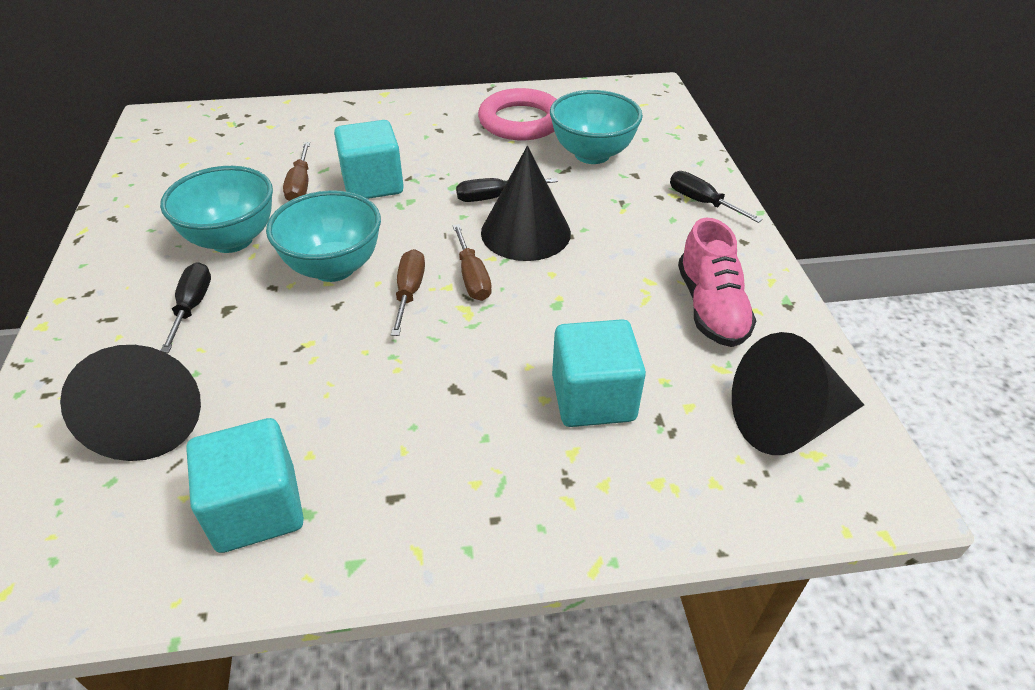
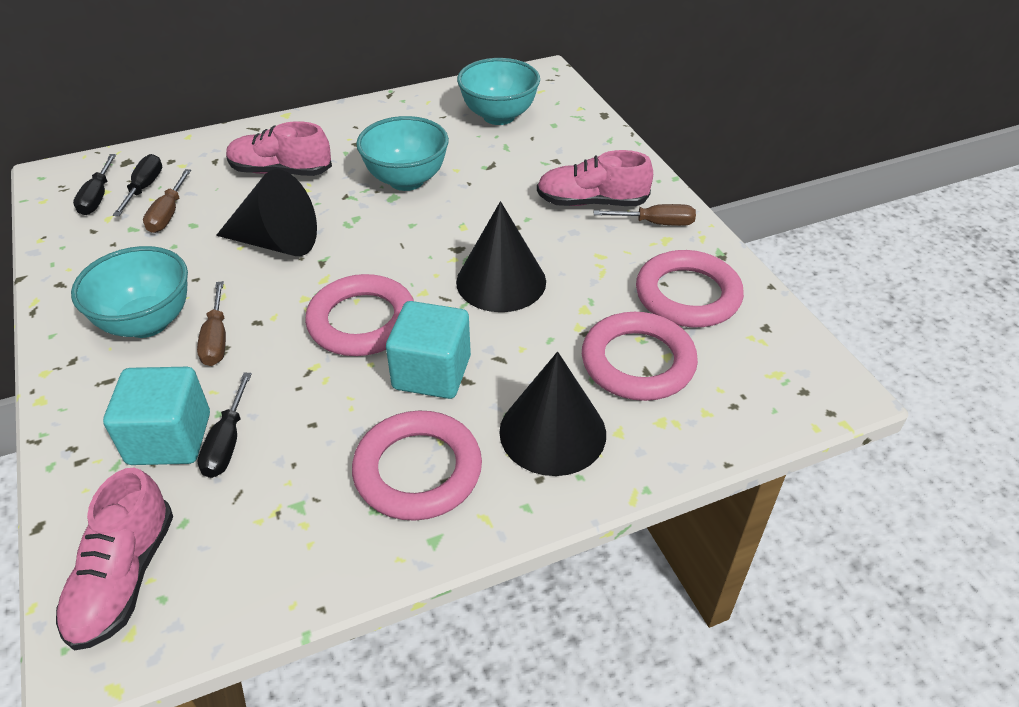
pink ring: [478,88,557,140] = 1 -> [305,274,414,356] [352,411,482,521] [582,312,698,401] [636,250,744,327] = 4
pink shoe: [678,218,756,347] = 1 -> [56,468,173,651] [226,121,332,176] [537,150,653,206] = 3
turquoise cube: [186,418,304,553] [334,120,404,199] [552,319,646,427] = 3 -> [103,367,210,465] [386,301,471,399] = 2

